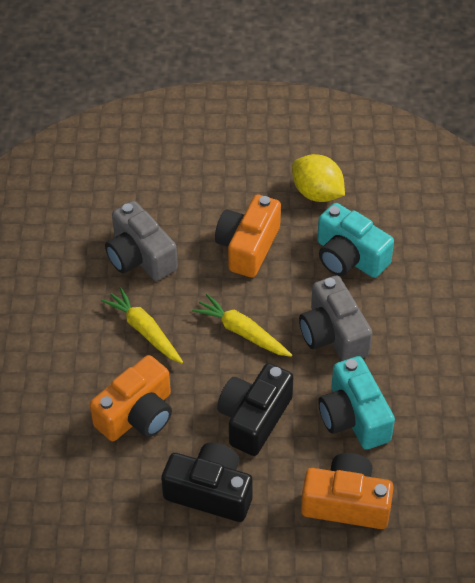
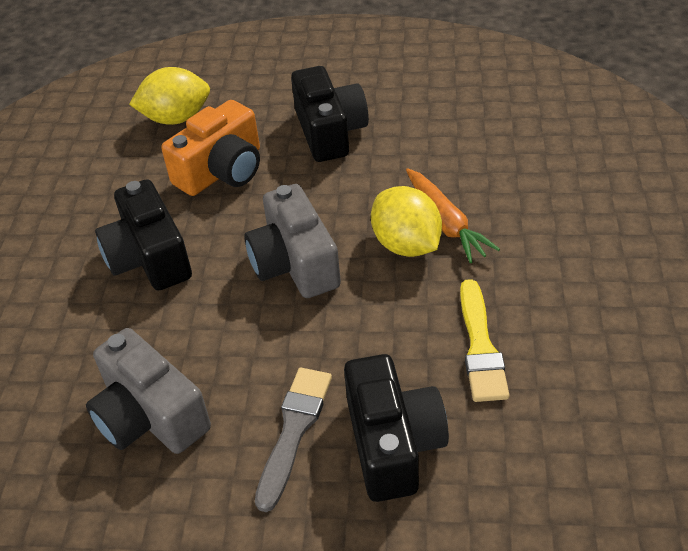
black camera: [161,442,253,522] [217,363,293,456] = 2 -> [95,179,192,291] [291,66,369,162] [344,354,449,502] = 3
grey brush: none = 0 -> [255,368,332,512] = 1
orange camera: [90,355,172,441] [215,195,281,278] [301,453,394,529] = 3 -> [161,100,260,196] = 1
orange carrot: none = 0 -> [406,168,500,263] = 1
turquoise camera: [317,203,394,278] [318,356,395,450] = 2 -> none = 0
yellow brush: none = 0 -> [460,279,509,402] = 1
yellow carrot: [101,287,183,363] [192,294,292,357] = 2 -> none = 0
yellow lemon: [292,154,345,202] = 1 -> [129,67,210,125] [371,186,442,257] = 2

